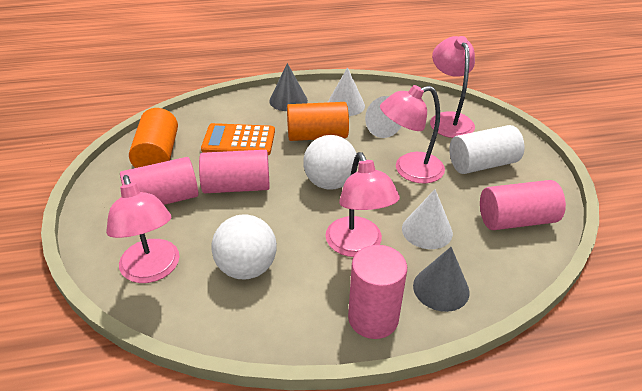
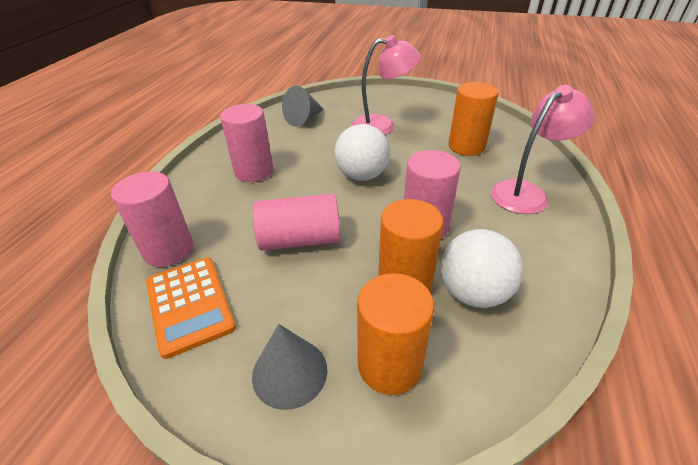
orange cylinder: [129,108,178,168] [287,102,349,141] = 2 -> [357,273,434,395] [378,199,443,292] [448,82,499,156] = 3
pink lamp: [106,175,180,283] [326,152,400,257] [380,85,445,183] [430,36,475,138] = 4 -> [352,35,421,135] [491,85,595,214] = 2
white cone: [328,67,365,116] [365,96,402,138] [402,189,453,249] = 3 -> none = 0
white cylinder: [449,125,525,174] = 1 -> none = 0

